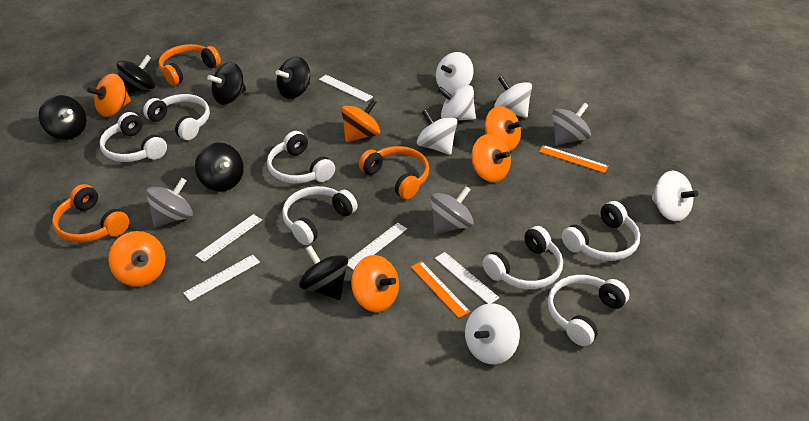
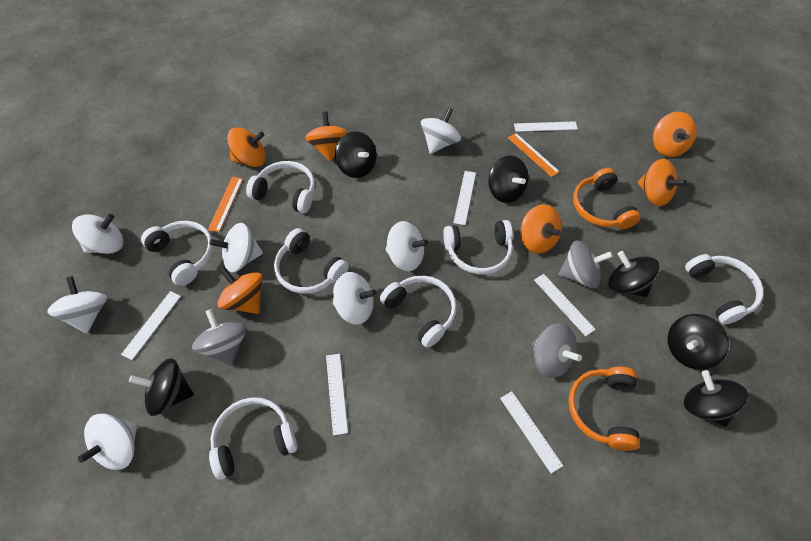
orange headphones: [52,184,129,243] [159,44,221,86] [359,146,429,200] = 3 -> [568,367,640,451] [573,168,641,229] = 2
white ruler: [183,255,260,301] [195,214,262,262] [319,75,373,102] [347,223,407,270] [435,252,499,304] = 5 -> [121,291,181,360] [326,354,348,435] [453,171,476,225] [500,391,563,473] [514,121,578,132] [534,274,596,336] = 6
white spinning top: [417,110,457,155] [436,52,474,94] [438,85,476,121] [465,303,520,364] [494,76,532,118] [652,171,698,222] = 6 -> [47,276,107,333] [72,214,123,254] [78,413,137,470] [209,223,263,272] [333,272,377,325] [385,221,428,271] [421,107,461,154] = 7

